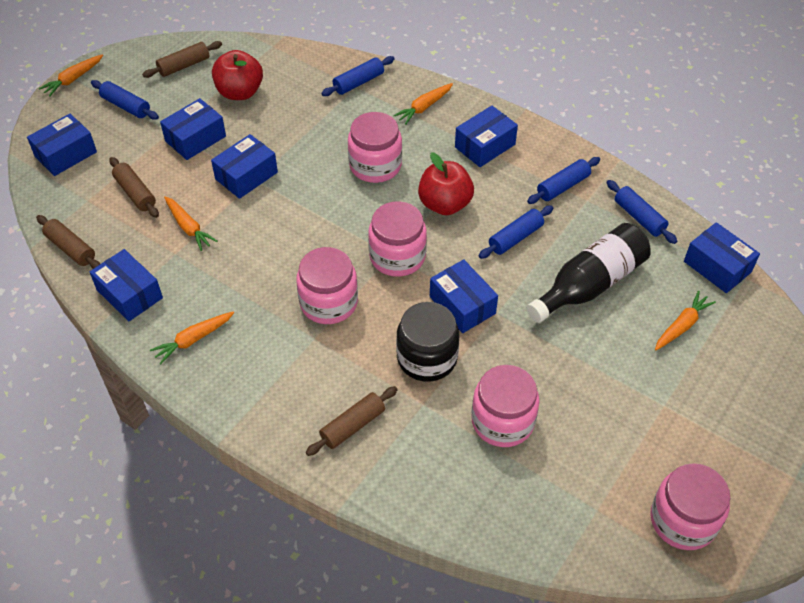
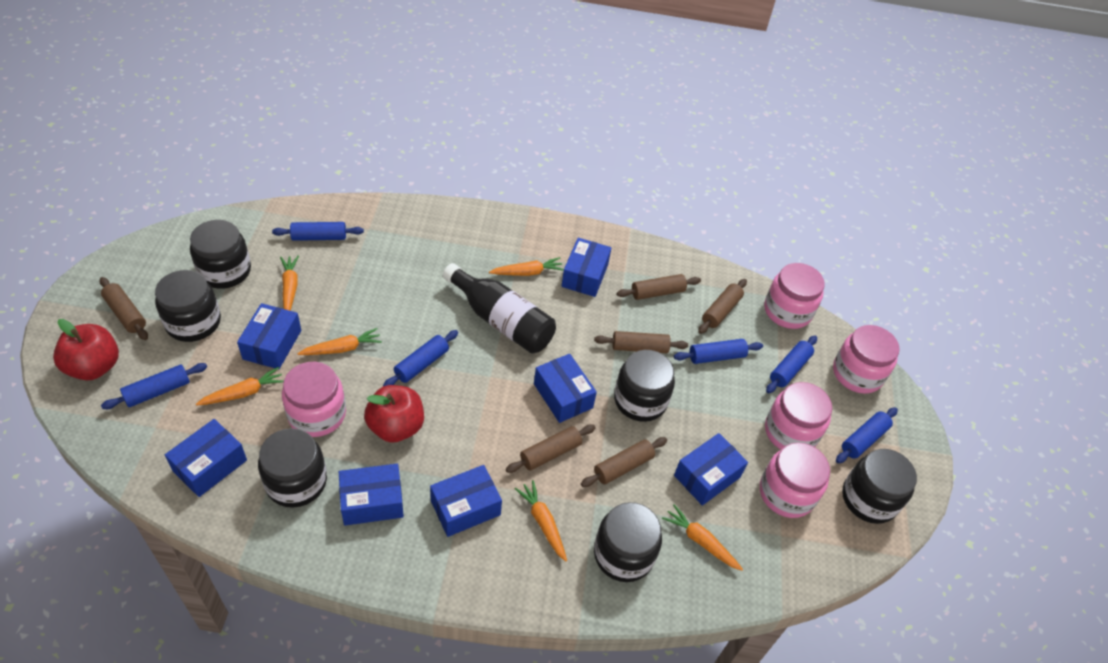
black jar: [396,302,459,382] = 1 -> [155,270,221,342] [190,220,251,289] [258,428,327,508] [594,502,662,582] [614,350,675,422] [842,449,917,524] = 6
blue rolling pin: [91,80,159,120] [321,56,395,96] [479,205,553,259] [527,157,600,204] [606,180,677,244] = 5 -> [101,363,207,409] [272,222,364,241] [383,330,458,386] [674,339,763,364] [766,336,817,394] [836,407,898,463] = 6
brown rolling pin: [36,215,100,269] [110,157,159,218] [142,41,222,78] [306,386,398,456] = 4 -> [99,277,148,340] [506,424,596,473] [581,437,667,487] [594,331,688,353] [617,274,701,300] [698,279,747,334] = 6
orange carrot: [39,54,103,97] [150,311,234,364] [164,196,218,251] [393,83,453,125] [655,291,716,350] = 5 -> [196,367,284,406] [280,256,299,311] [297,328,382,355] [489,257,564,276] [515,480,567,561] [662,504,743,571] = 6

